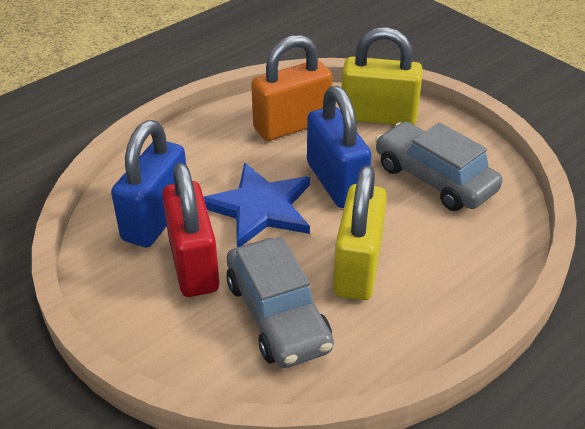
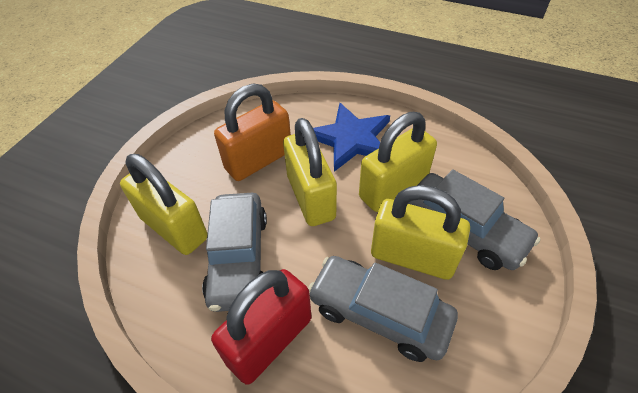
blue padlock: [111,120,186,247] [307,86,371,208] = 2 -> none = 0
grey car: [226,236,334,368] [375,122,502,211] = 2 -> [202,193,267,312] [308,256,458,362] [408,169,540,270] = 3
yellow padlock: [333,166,387,300] [342,27,423,125] = 2 -> [120,154,207,255] [283,118,337,226] [359,112,437,212] [371,185,470,280] = 4

